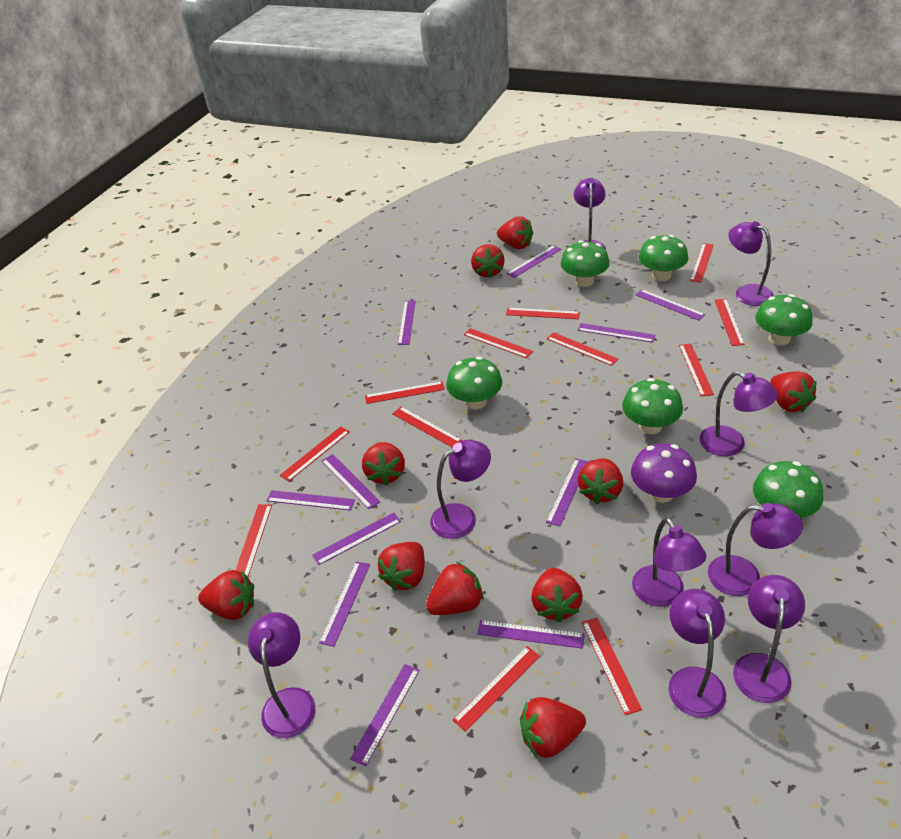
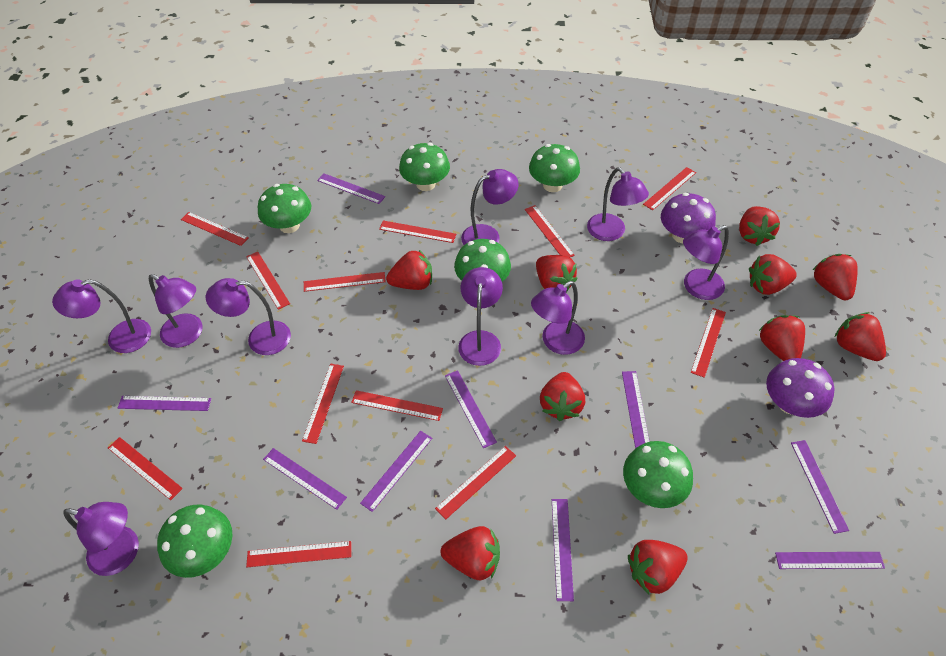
purple mushroom: [631,443,697,503] = 1 -> [661,193,716,243] [766,358,835,418] = 2
purple ruler: [266,490,355,511] [312,512,401,565] [319,561,370,647] [322,454,380,509] [350,664,420,767] [398,300,416,345] [477,620,585,649] [506,245,561,278] [546,458,589,527] [578,323,655,342] [635,289,705,321] = 11 -> [118,396,211,411] [263,448,347,510] [317,173,385,204] [360,431,432,512] [445,370,497,448] [552,499,574,601] [622,371,650,449] [775,552,885,569] [791,440,849,534] = 9

